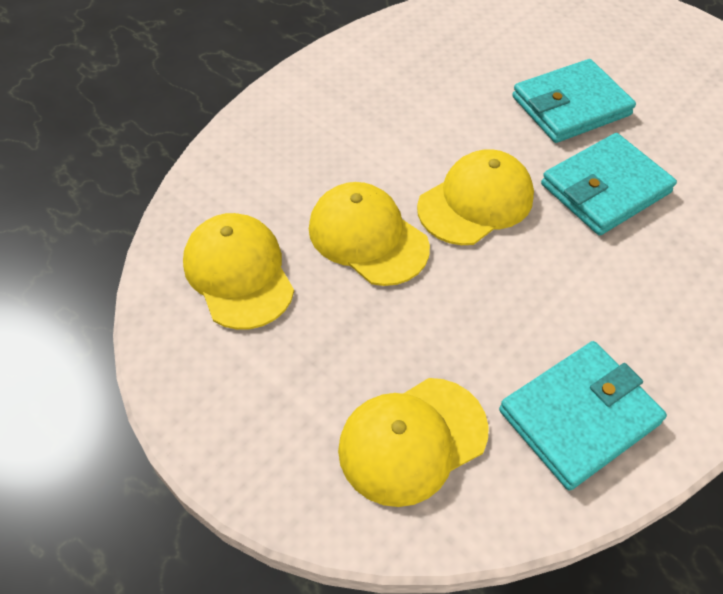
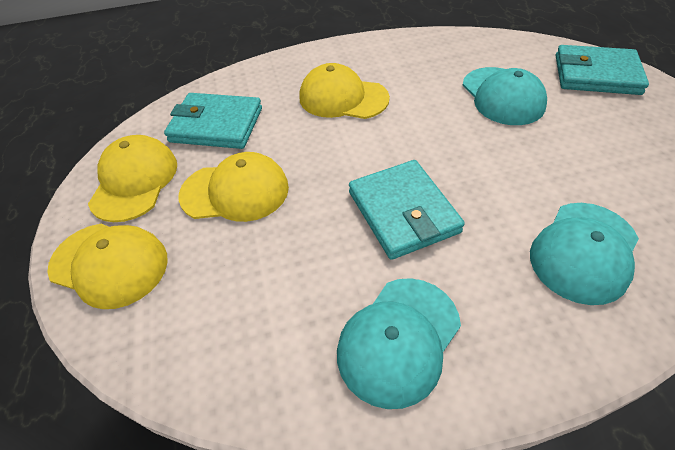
turquoise cap: none = 0 -> [337,278,461,409] [462,67,547,125] [530,203,639,305] = 3

